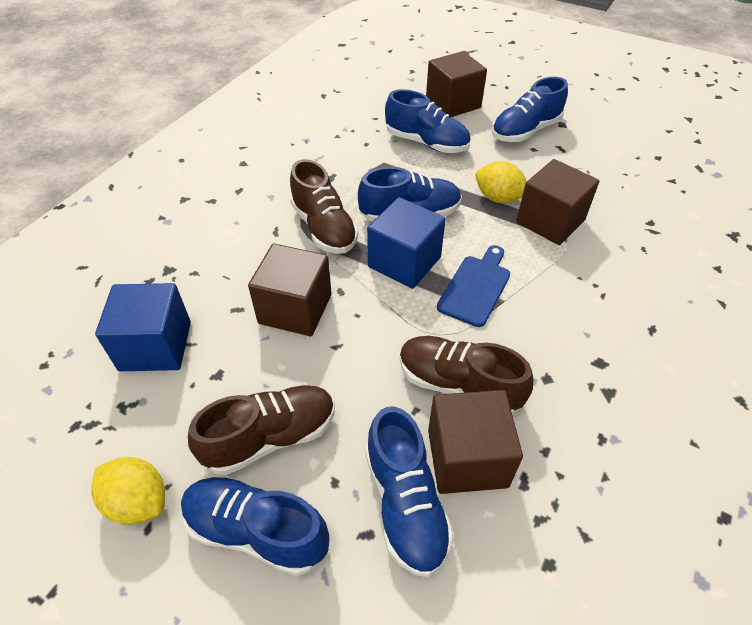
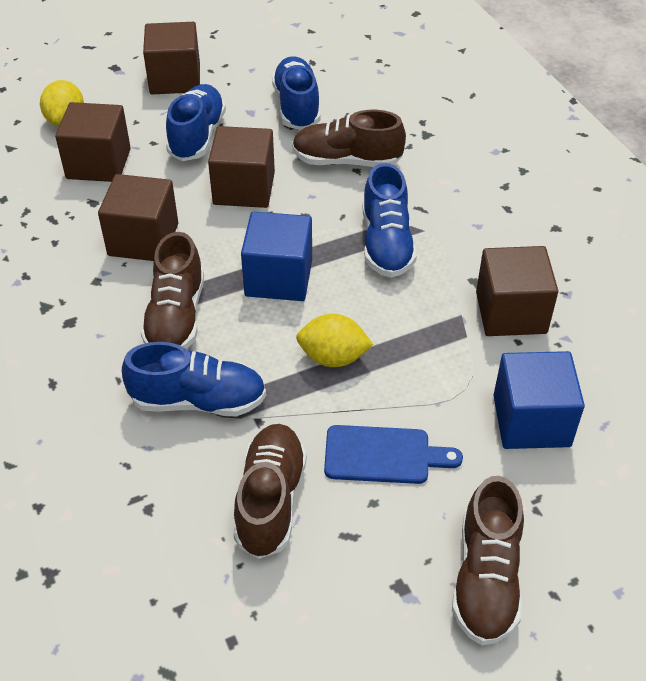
blue shoe: [181,476,330,576] [358,167,462,222] [365,406,454,577] [385,89,471,153] [492,77,568,142] = 5 -> [122,342,266,416] [166,84,226,161] [272,56,320,130] [363,163,417,278] = 4
brown cube: [248,244,332,336] [426,51,487,118] [428,390,523,494] [516,159,599,245] = 4 -> [55,102,131,182] [98,174,178,261] [143,22,200,94] [208,126,275,208] [476,246,558,336] = 5
brown shoe: [188,385,335,475] [290,159,358,254] [400,336,534,414] = 3 -> [140,232,204,349] [233,424,307,559] [292,110,406,167] [452,476,524,645] = 4

